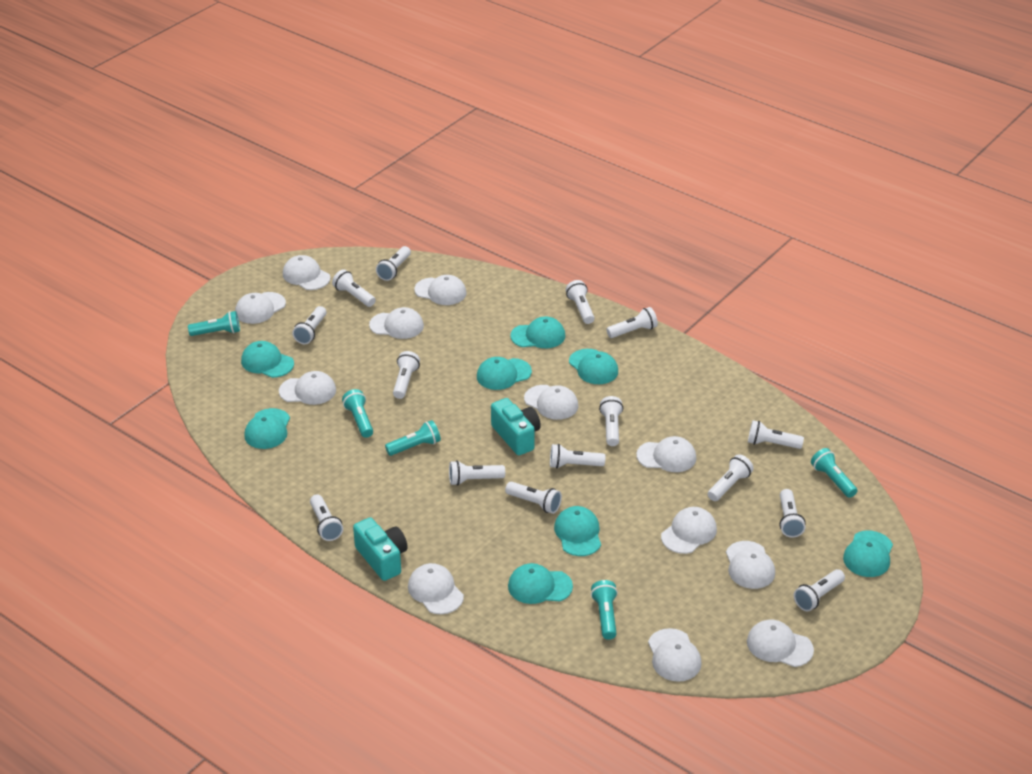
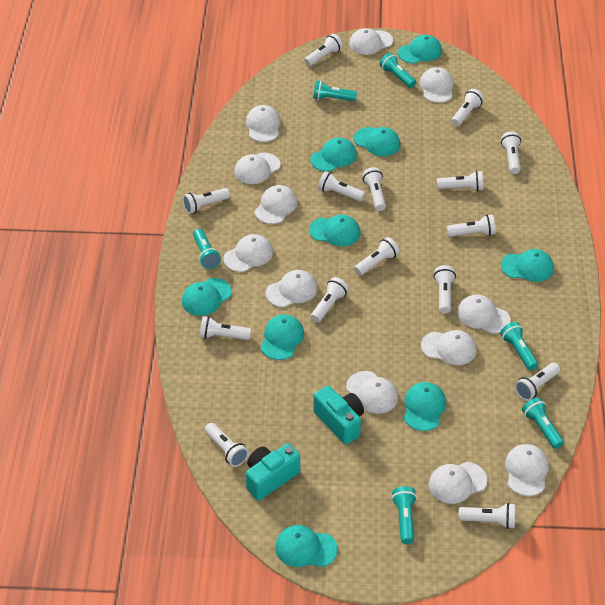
turquoise cap: [241,341,294,378] [244,408,290,449] [477,357,532,390] [508,563,573,604] [510,317,565,348] [554,506,601,556] [569,349,618,384] [843,531,893,577] = 8 -> [182,278,232,316] [260,314,304,360] [275,525,338,567] [309,215,360,246] [310,137,357,172] [354,127,400,156] [398,35,442,64] [404,382,446,431] [501,249,554,282] = 9
turquoise flashlight: [188,311,240,336] [342,389,373,438] [385,420,441,456] [591,580,618,640] [811,448,857,498] = 5 -> [193,229,221,269] [313,81,357,101] [379,53,416,88] [391,486,417,544] [500,322,538,370] [522,397,564,449] = 6

